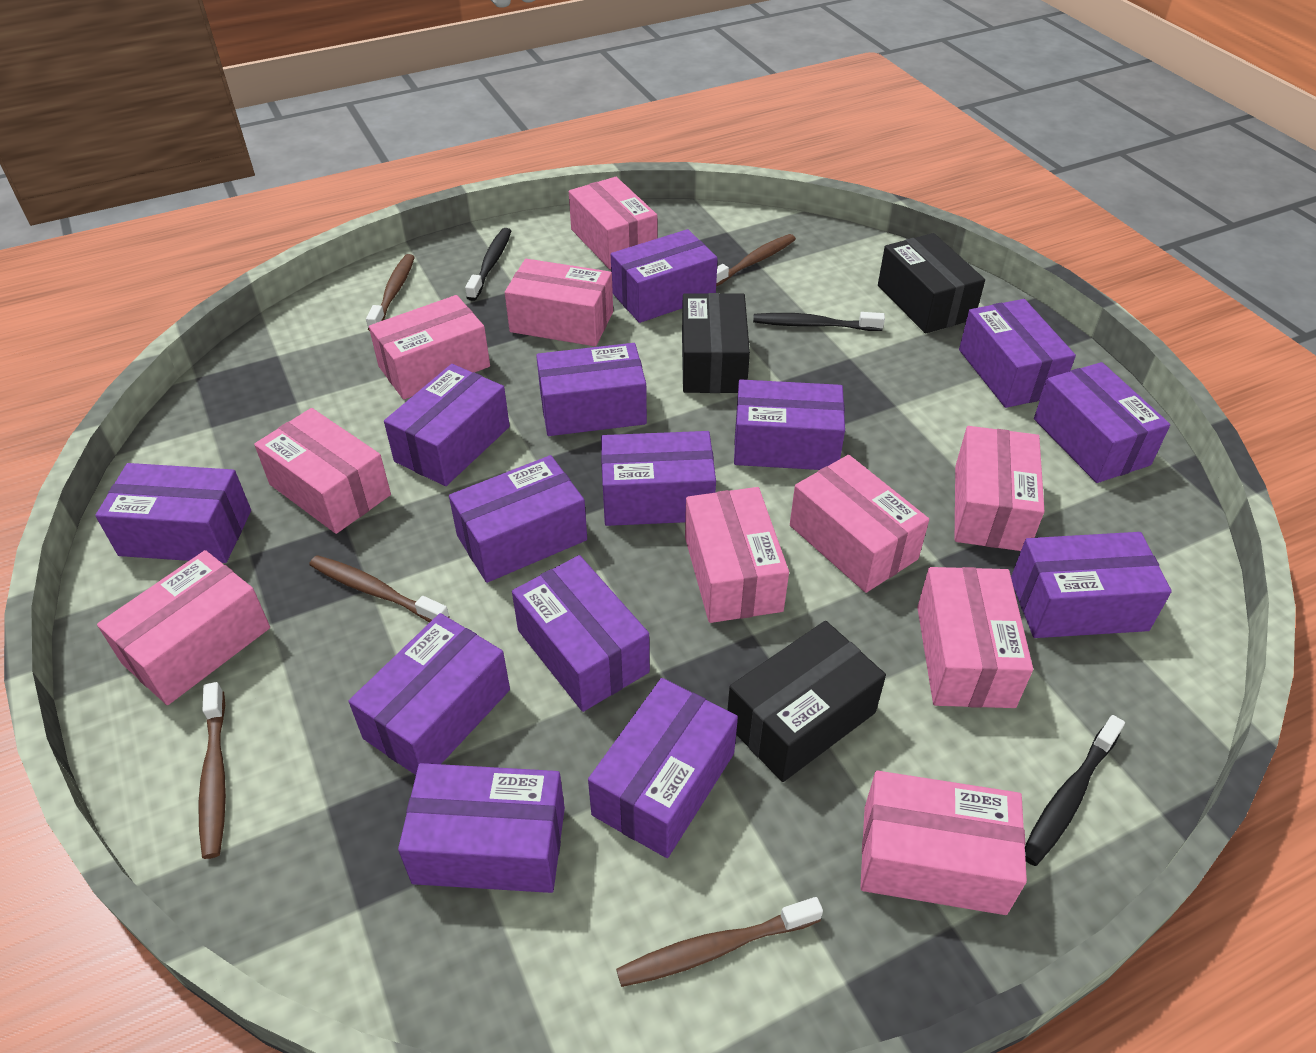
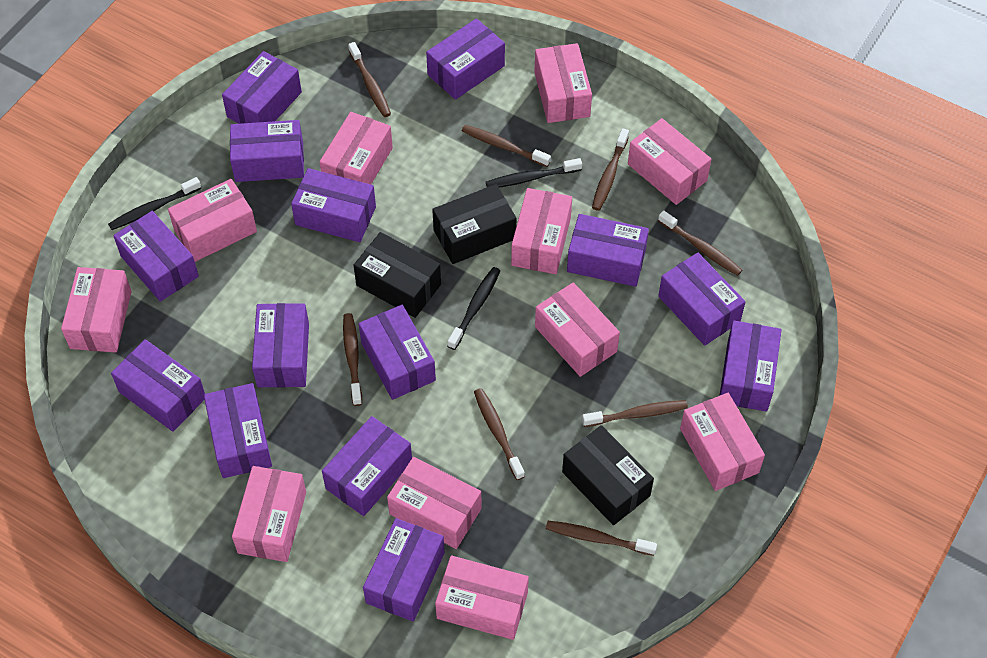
brown toothbrush: [198,682,226,859] [309,555,449,622] [366,254,415,331] [616,897,823,987] [716,234,796,286] = 5 -> [343,313,362,406] [348,42,391,117] [462,125,551,167] [474,388,525,480] [546,521,657,556] [582,400,688,427] [592,128,629,211] [658,210,742,276] = 8
pink box: [97,550,270,705] [254,408,391,534] [369,295,490,400] [505,259,613,346] [569,177,657,269] [685,487,789,623] [790,455,929,593] [860,771,1027,915] [917,567,1033,708] [955,426,1045,551] = 10 -> [61,267,132,353] [168,179,257,262] [232,466,306,562] [320,112,393,184] [387,457,482,549] [435,556,529,640] [511,188,572,274] [534,43,592,123] [535,282,620,377] [628,118,711,205] [680,393,765,491] = 11

